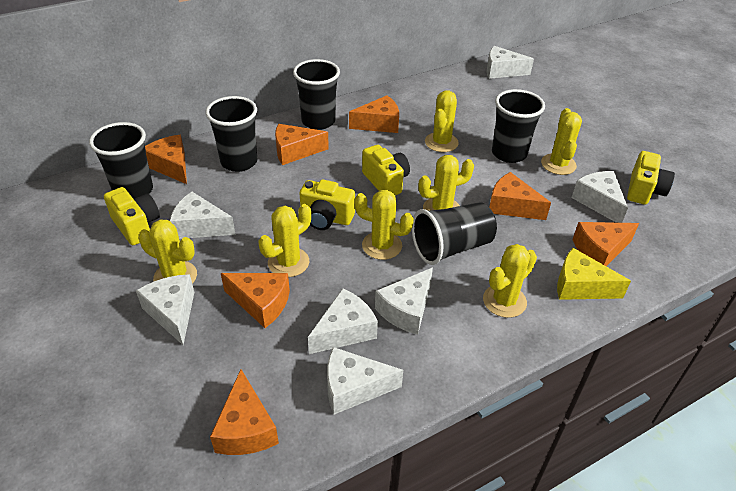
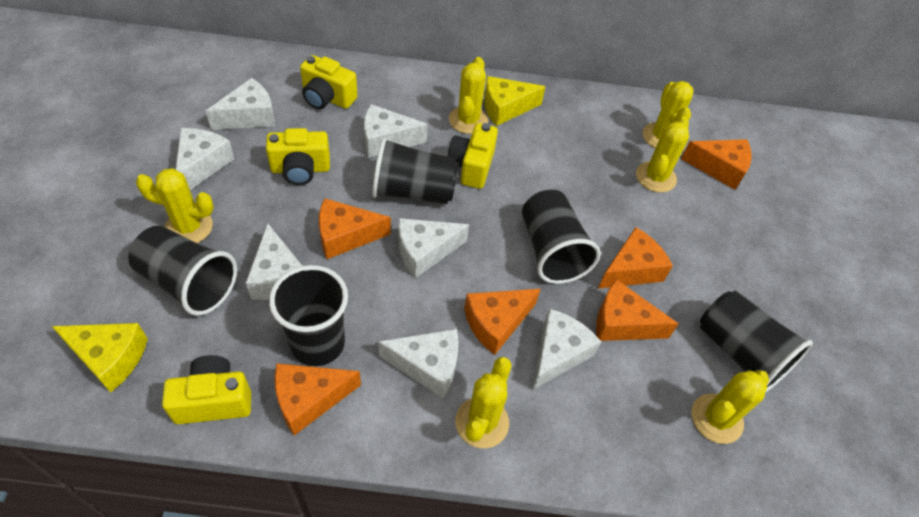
orange cheese: [145,135,187,184] [210,369,279,455] [221,273,290,328] [275,124,329,165] [349,95,399,133] [489,172,551,220] [572,222,639,266] = 7 -> [275,363,361,435] [319,198,391,259] [464,289,540,355] [596,279,678,341] [598,227,673,289] [681,139,752,190] = 6
yellow cactus: [138,219,197,284] [259,204,311,277] [354,190,414,260] [418,155,474,211] [425,90,459,152] [483,244,537,318] [541,108,582,175] = 7 -> [136,168,214,243] [449,57,488,134] [455,357,511,448] [636,116,689,193] [643,81,694,148] [691,370,769,444] = 6
yellow cheese: [557,248,631,300] = 1 -> [52,323,148,393] [484,76,546,126] = 2

